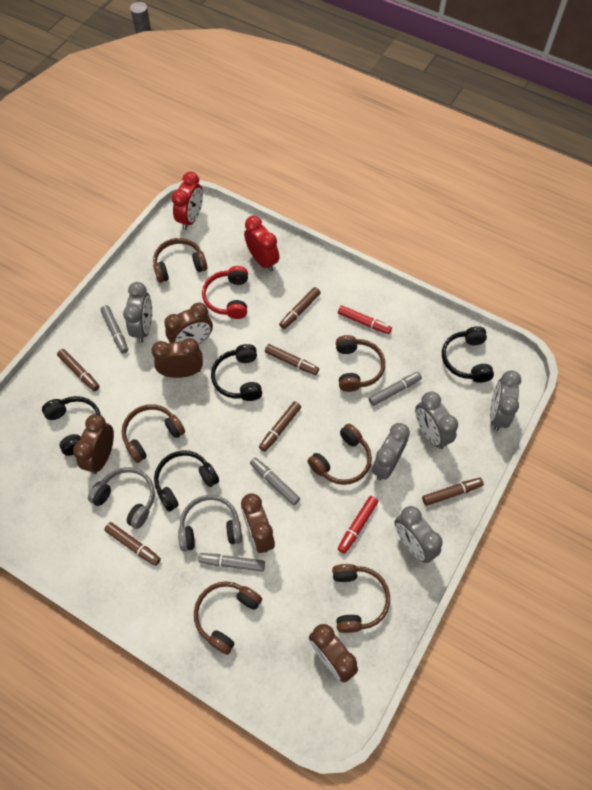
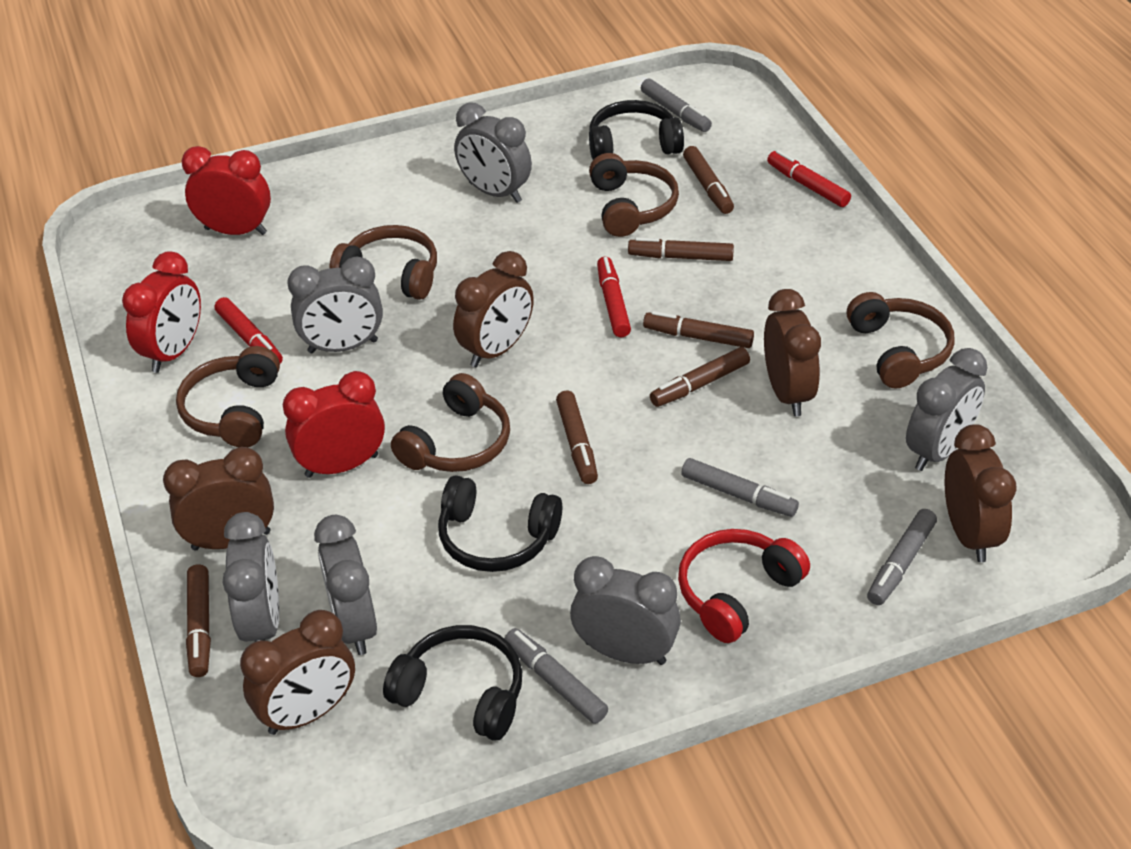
black headphones: [42,396,101,456] [154,450,219,512] [211,344,262,401] [442,326,494,383] = 4 -> [383,625,522,741] [438,475,562,572] [589,100,684,160] = 3
brown headphones: [122,404,185,463] [153,238,207,283] [194,581,262,655] [308,424,372,485] [332,564,390,633] [336,335,385,392] = 6 -> [176,346,280,447] [329,225,437,300] [391,373,510,472] [589,153,679,237] [847,292,954,389] = 5
grey clock: [123,282,152,343] [372,423,410,480] [394,506,442,563] [415,391,458,449] [490,370,521,431] = 5 -> [222,512,279,642] [287,257,383,353] [314,515,377,655] [454,102,532,203] [570,556,681,665] [906,348,988,471] = 6
grey headphones: [88,467,155,529] [178,495,242,551] = 2 -> none = 0
red clock: [172,172,203,230] [244,216,279,272] = 2 -> [122,251,201,373] [182,146,271,235] [283,371,385,478] = 3
red marker: [338,305,392,334] [338,496,378,554] = 2 -> [215,297,283,364] [597,257,631,337] [767,150,851,207] = 3

